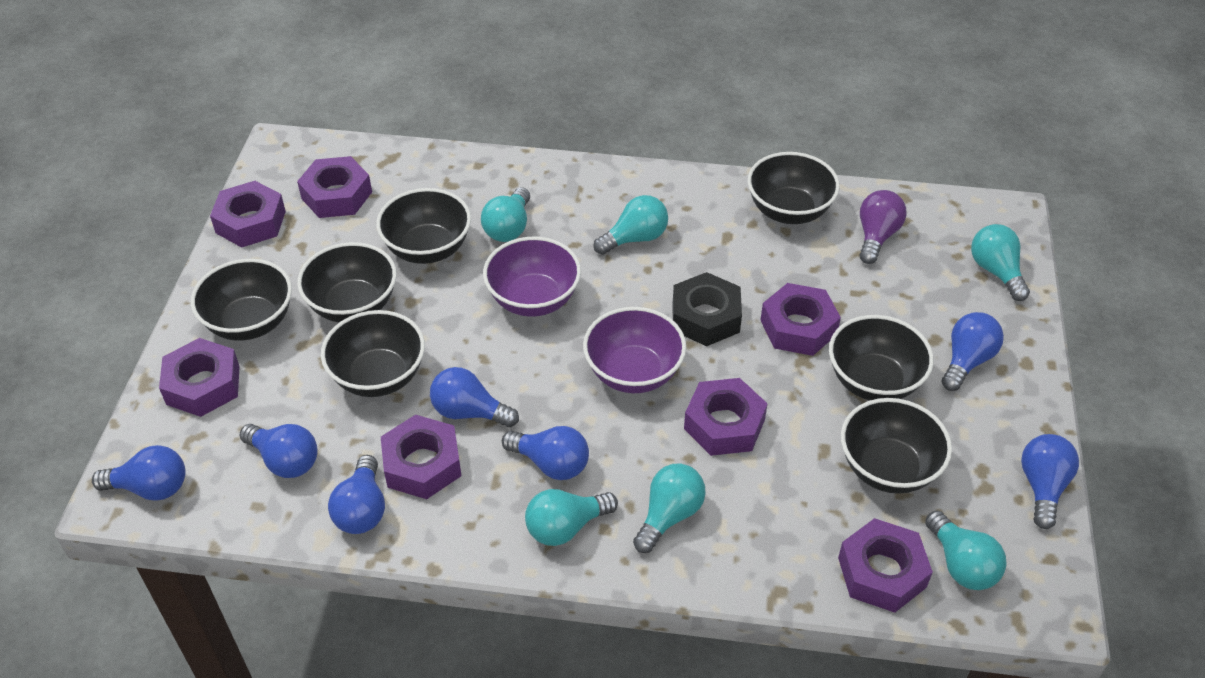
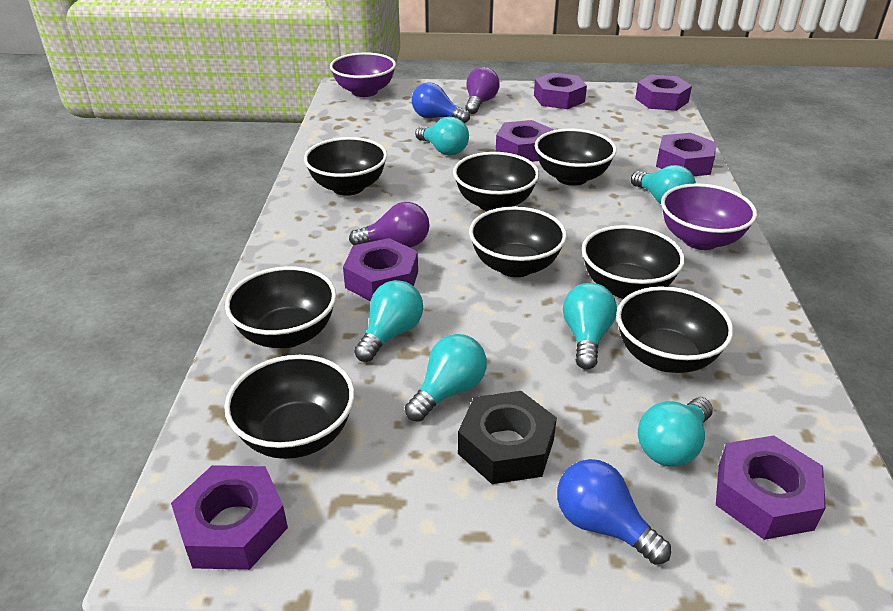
black bowl: [191,259,292,341] [297,242,397,322] [321,310,425,397] [376,188,471,264] [748,152,840,224] [829,315,934,400] [841,398,952,494] = 7 -> [224,355,355,459] [225,266,336,348] [304,137,387,196] [453,152,539,211] [469,206,567,277] [535,129,617,186] [582,225,685,299] [616,286,733,373] = 8
blue light bulb: [92,445,186,501] [240,424,318,478] [328,455,385,534] [430,367,519,427] [502,426,589,480] [941,312,1004,391] [1021,434,1079,529] = 7 -> [412,82,470,123] [557,459,671,565] = 2
purple light bulb: [859,190,907,264] = 1 -> [349,202,430,247] [465,67,500,114] = 2

